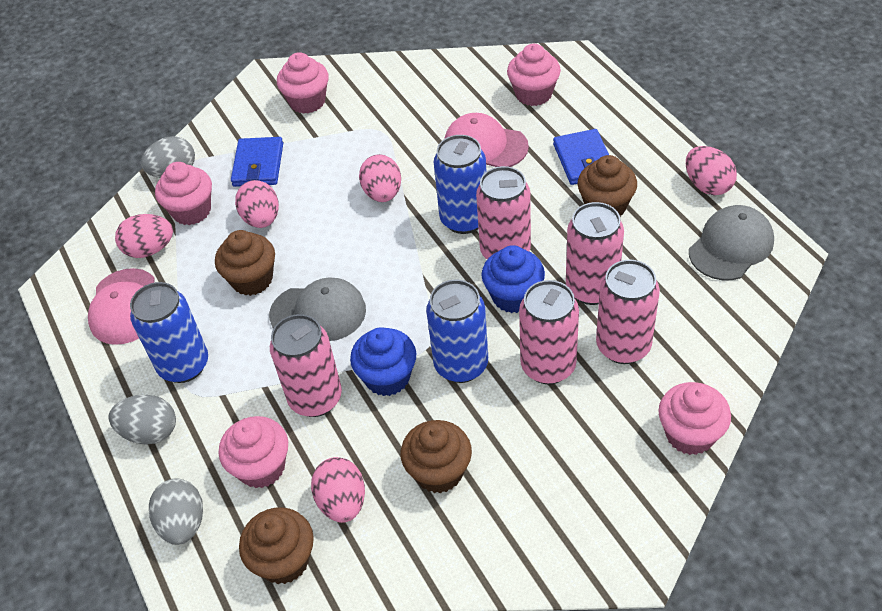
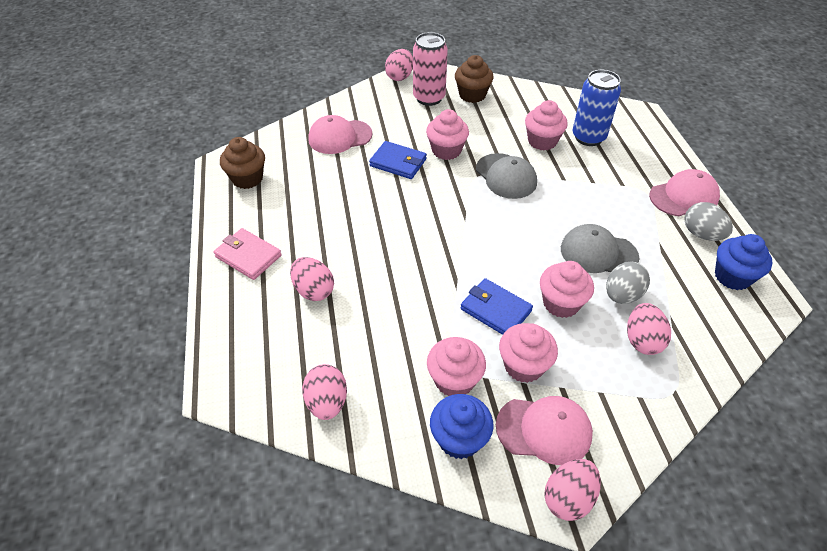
blue can: [130,282,208,383] [426,280,488,383] [434,135,487,234] = 3 -> [573,70,621,146] = 1
brown cupcake: [215,230,275,296] [239,507,314,584] [401,420,472,493] [578,155,637,216] = 4 -> [220,137,265,189] [455,55,494,103] = 2
grey egg: [108,395,176,445] [141,136,195,178] [149,478,203,545] = 3 -> [606,262,650,304] [685,202,733,241] = 2
pink can: [270,314,342,417] [476,166,531,259] [519,280,579,384] [566,202,624,305] [596,260,660,364] = 5 -> [413,32,448,106] = 1
pink cap: [88,268,155,345] [444,113,529,167] = 2 -> [308,115,373,154] [496,396,593,465] [649,169,720,216] = 3
pink wallet: none = 0 -> [213,228,282,280] = 1

